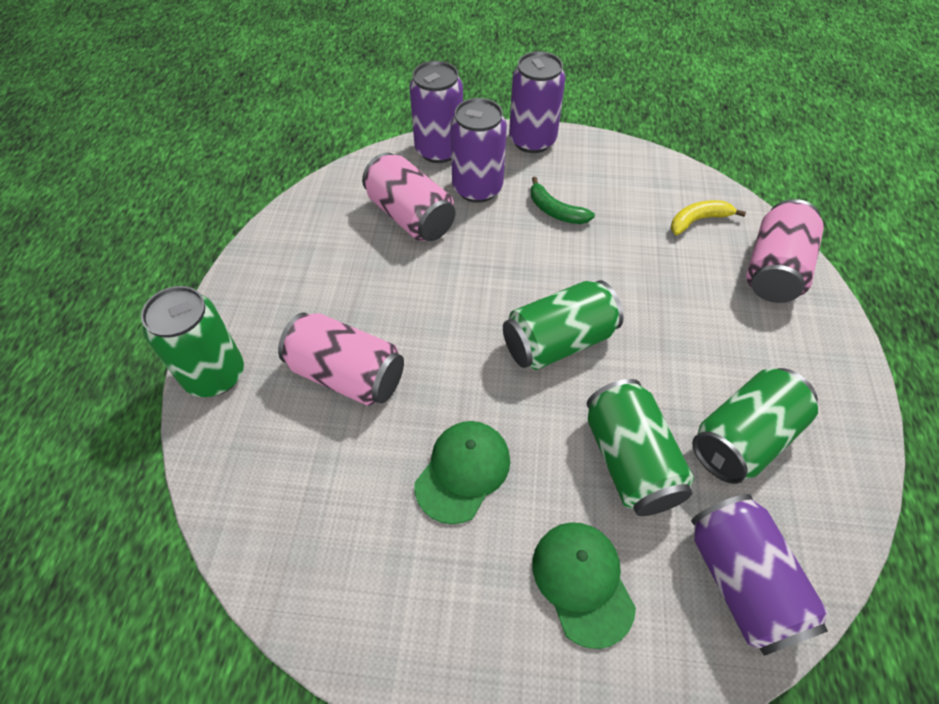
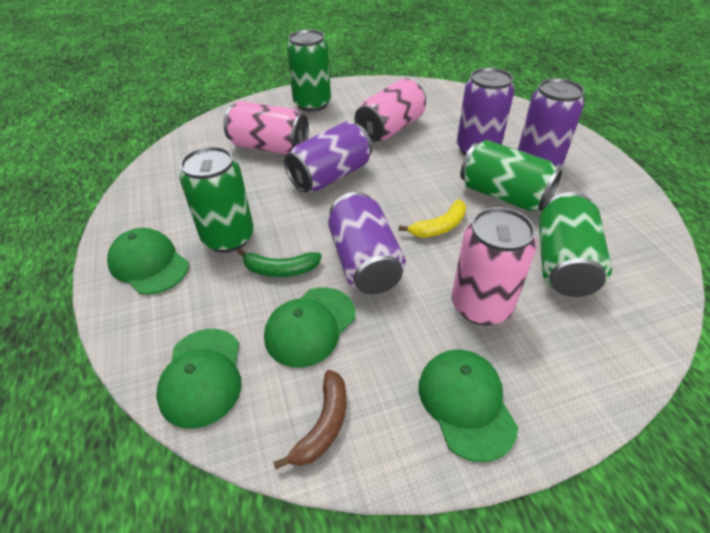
brown banana: none = 0 -> [273,370,347,470] = 1
green cap: [414,421,510,524] [532,522,636,649] = 2 -> [107,228,189,295] [156,329,242,429] [264,287,356,367] [419,349,518,462] = 4

